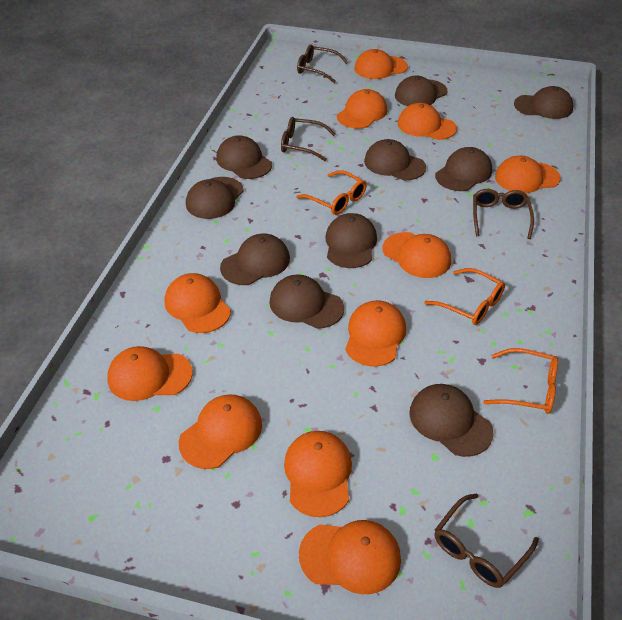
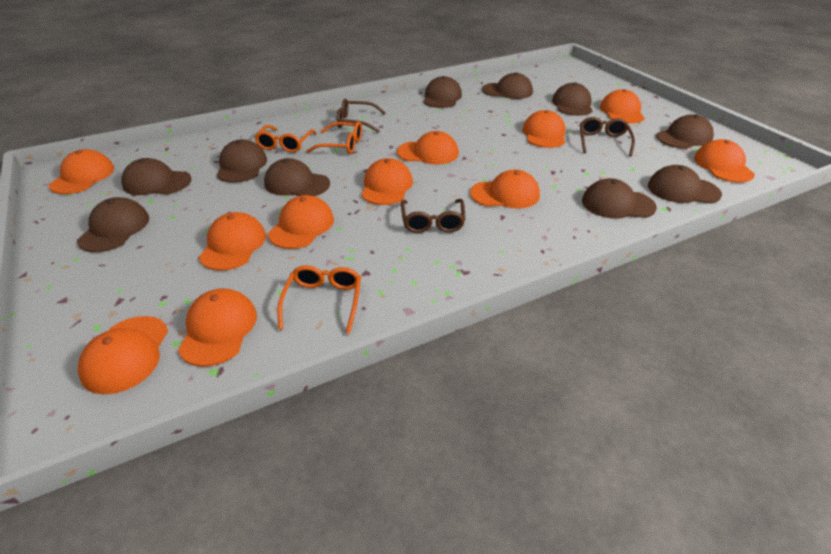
brown glasses: [281,117,336,161] [297,44,349,83] [434,493,539,588] [473,189,534,239] = 4 -> [337,99,386,133] [401,199,465,233] [580,117,635,156] = 3

